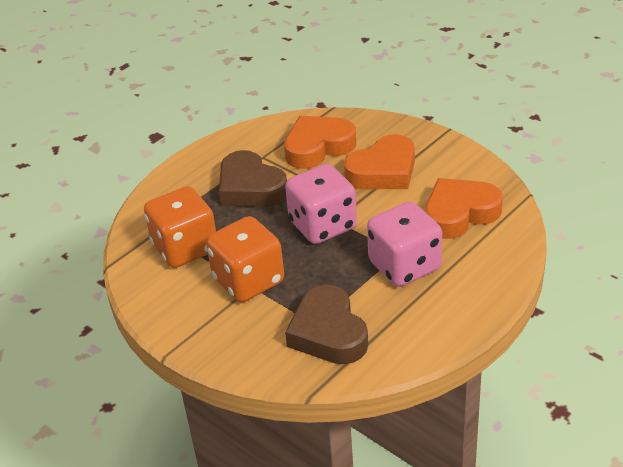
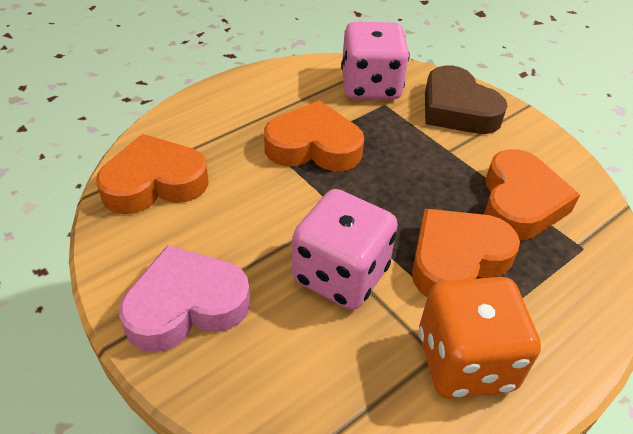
brown heart: [219,150,287,207] [285,285,368,364] = 2 -> [425,65,508,134] = 1
orange dice: [144,186,216,268] [206,216,284,302] = 2 -> [419,277,541,399] = 1
orange heart: [284,116,356,169] [344,134,415,189] [425,178,503,239] = 3 -> [96,134,209,214] [264,101,364,171] [412,209,520,297] [484,149,580,241] = 4
pink heart: none = 0 -> [119,245,250,352] = 1

